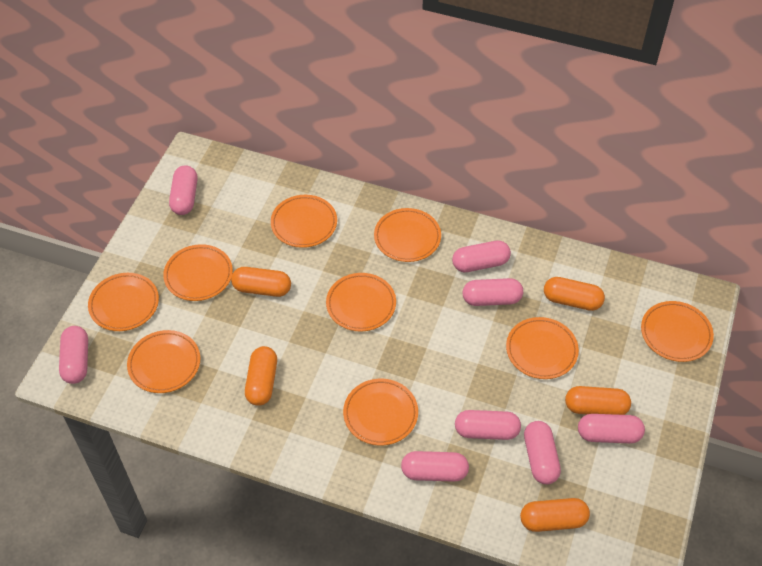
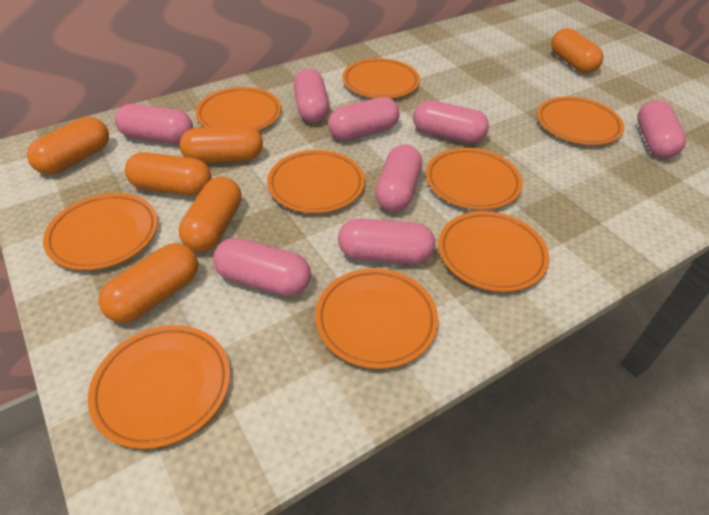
orange capsule: [231,267,291,297] [245,346,277,406] [520,498,590,532] [544,277,605,311] [565,386,631,415] = 5 -> [27,117,109,174] [98,243,198,323] [125,152,212,196] [179,125,263,163] [179,177,242,252] [551,28,604,73] = 6

